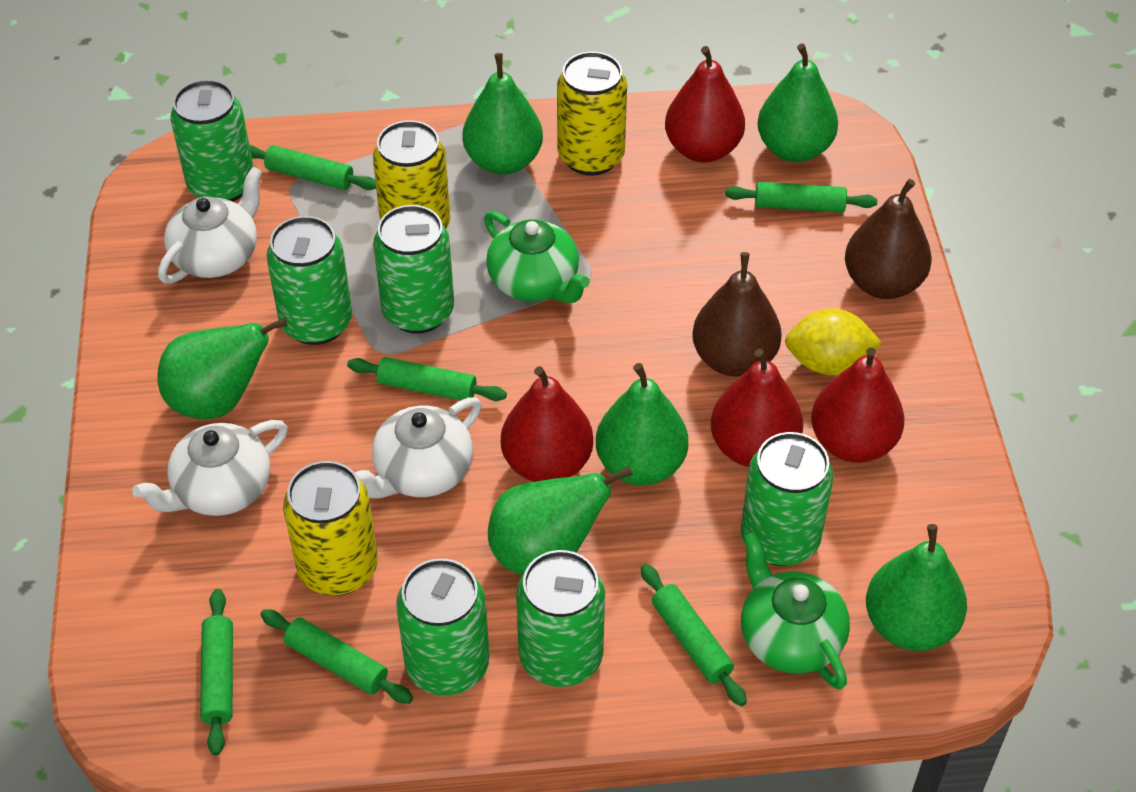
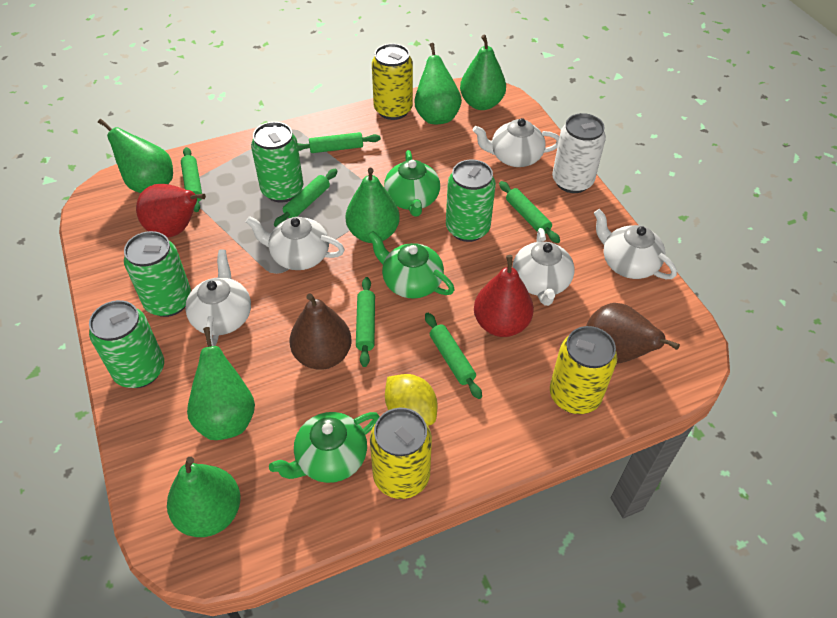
green can: [171,80,254,202] [266,216,352,345] [373,205,454,334] [396,558,489,696] [516,550,605,687] [741,432,834,566] = 6 -> [89,300,164,388] [124,231,191,317] [251,122,303,202] [446,160,496,242] = 4
green teapot: [484,211,590,303] [741,531,850,690] = 2 -> [269,412,380,483] [368,231,455,299] [384,150,440,216] = 3
red pear: [501,366,593,482] [665,46,745,162] [711,349,803,467] [811,347,904,463] = 4 -> [136,184,206,238] [474,255,534,337] = 2
white can: none = 0 -> [552,113,606,193] = 1
white teapot: [132,420,288,516] [158,167,263,284] [355,397,482,498] = 3 -> [185,250,251,346] [246,216,345,270] [473,118,559,167] [513,228,574,306] [594,209,677,279] = 5

